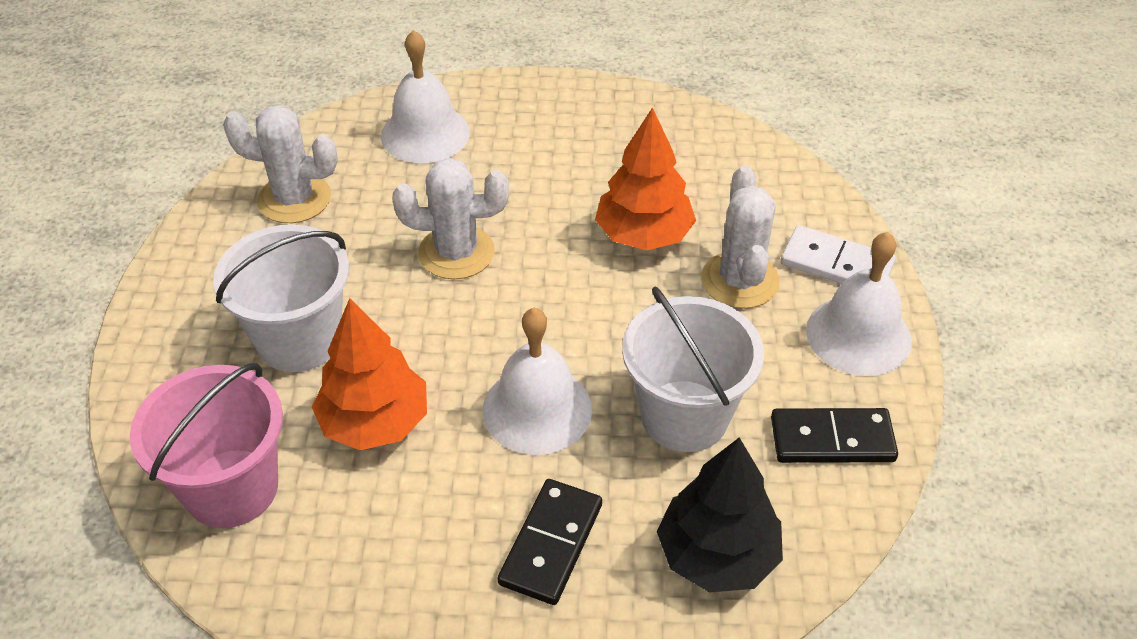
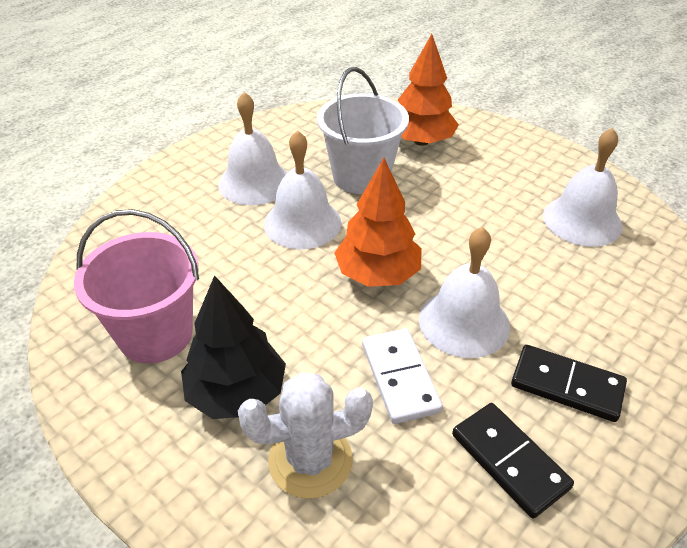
white bell: [381,30,470,163] [483,308,592,455] [806,232,912,376] = 3 -> [218,92,287,205] [264,130,341,249] [419,227,510,358] [543,128,623,247] = 4
white bucket: [213,224,349,372] [622,286,764,452] = 2 -> [317,67,409,194] = 1
white cactus: [223,105,338,223] [392,158,509,279] [701,166,780,309] = 3 -> [238,372,373,499] = 1

